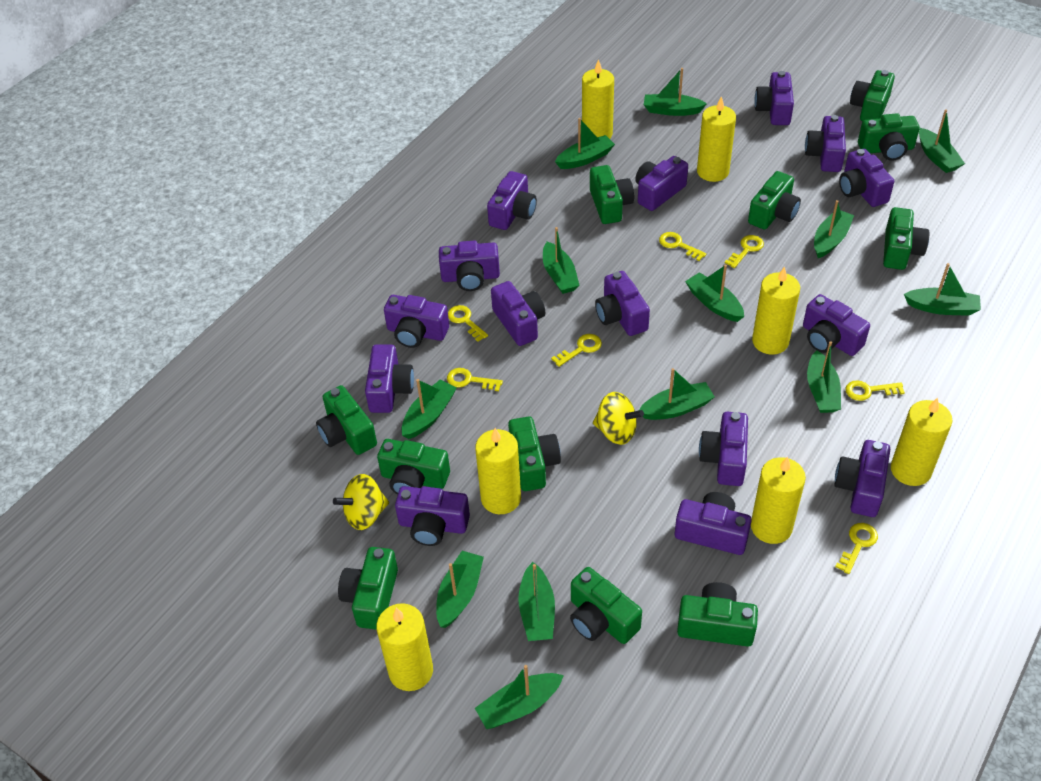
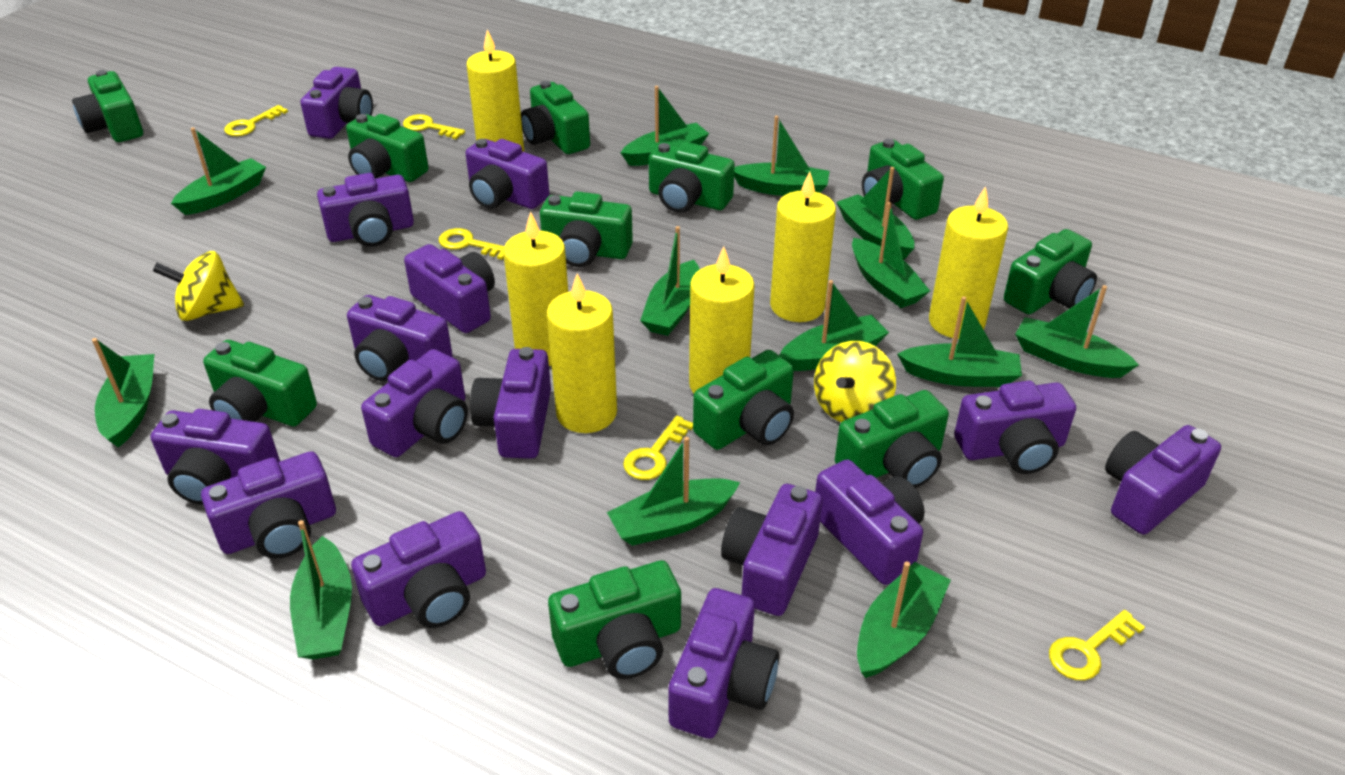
yellow candle: [376,603,433,691] [475,428,521,514] [582,59,614,139] [697,96,736,182] [751,456,806,544] [752,266,800,355] [891,398,952,486] = 7 -> [467,29,524,152] [503,212,568,366] [547,274,617,433] [689,247,755,394] [770,172,836,322] [929,186,1008,339] = 6
yellow key: [447,368,503,391] [448,305,488,342] [551,334,602,367] [659,232,707,261] [725,235,764,268] [835,523,878,574] [845,380,905,401] = 7 -> [224,105,288,136] [403,114,465,139] [439,228,504,260] [623,416,693,480] [1049,610,1145,680] = 5

